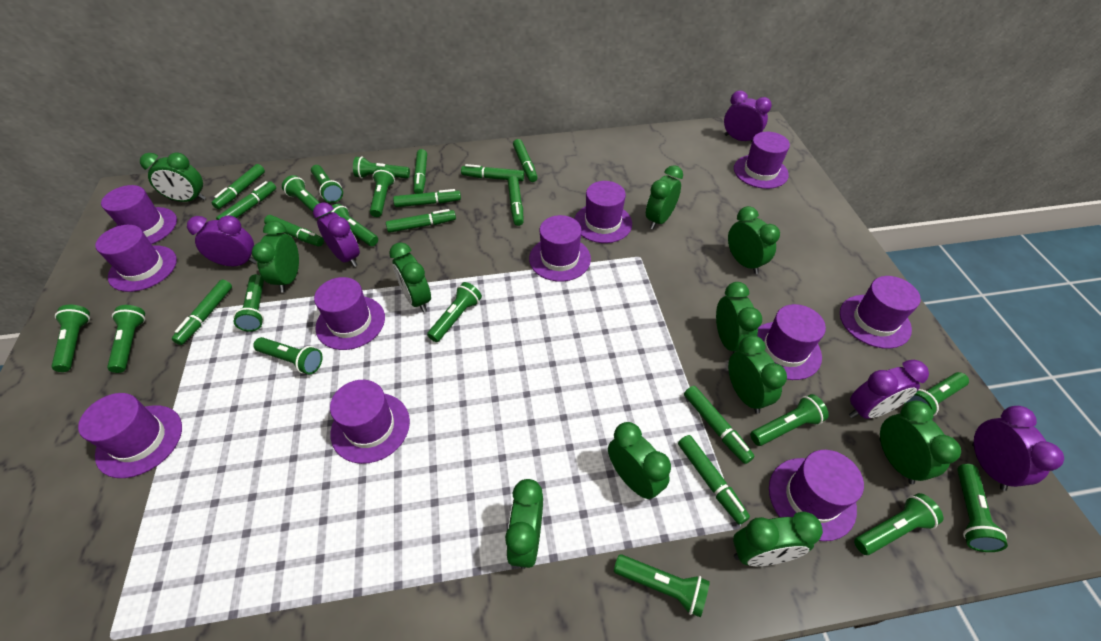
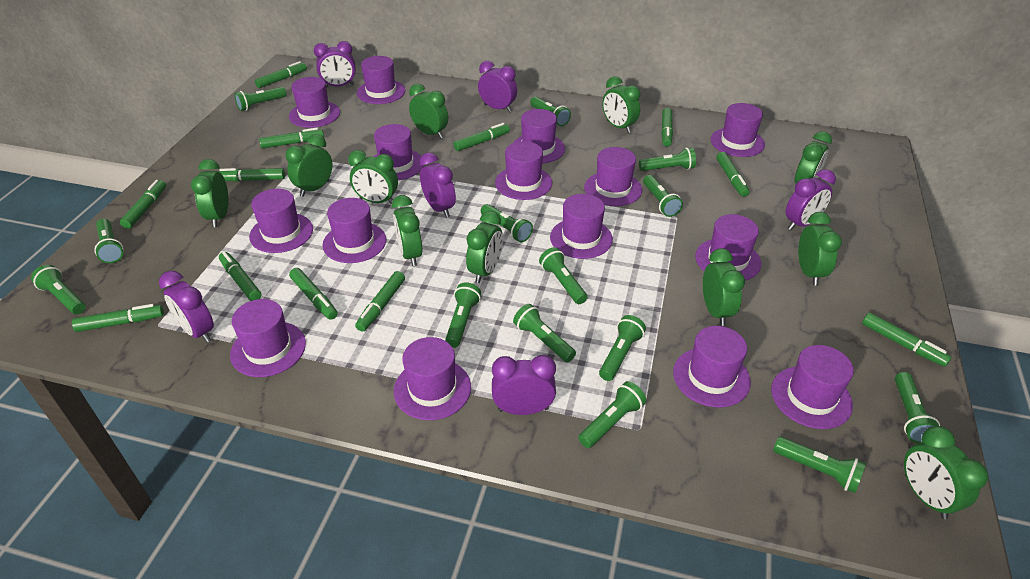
green flashlight: [51,305,90,372] [107,305,145,373] [233,274,264,332] [253,337,323,374] [282,175,326,217] [311,165,343,203] [326,204,378,246] [353,156,410,178] [370,167,395,217] [427,282,482,342] [614,554,710,617] [750,394,829,446] [854,493,943,555] [904,372,969,416] [957,464,1008,552] = 15 -> [31,265,86,314] [94,219,124,263] [234,87,286,111] [445,282,481,348] [481,204,533,242] [513,304,576,362] [530,96,571,126] [539,247,587,304] [578,381,646,448] [599,315,646,381] [639,148,696,171] [643,175,683,217] [773,437,866,493] [895,372,940,443] = 14
purple clock: [187,215,257,266] [313,202,360,267] [724,90,772,142] [849,360,929,419] [972,406,1064,491] = 5 -> [159,271,214,343] [314,41,356,88] [419,153,456,218] [478,61,517,112] [492,355,556,415] [785,169,836,230] = 6
purple hat: [78,393,182,478] [95,225,177,292] [101,185,177,244] [314,277,385,350] [330,380,410,464] [529,215,591,282] [574,181,632,243] [734,132,790,189] [757,304,826,380] [769,450,864,541] [840,276,921,349] = 11 -> [230,299,306,377] [249,189,313,253] [289,77,340,128] [322,198,386,263] [357,56,405,104] [374,124,424,180] [394,337,471,420] [495,141,552,200] [513,109,565,163] [550,194,613,259] [584,147,642,206] [673,326,751,407] [695,214,761,281] [711,103,765,157] [771,345,854,429] = 15

